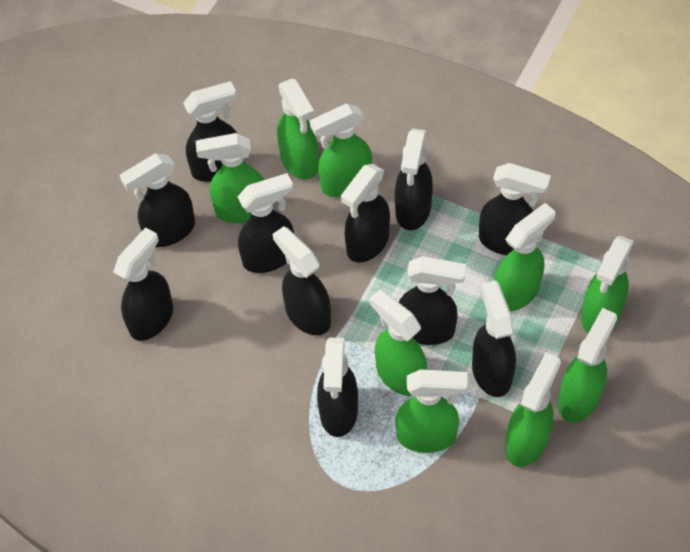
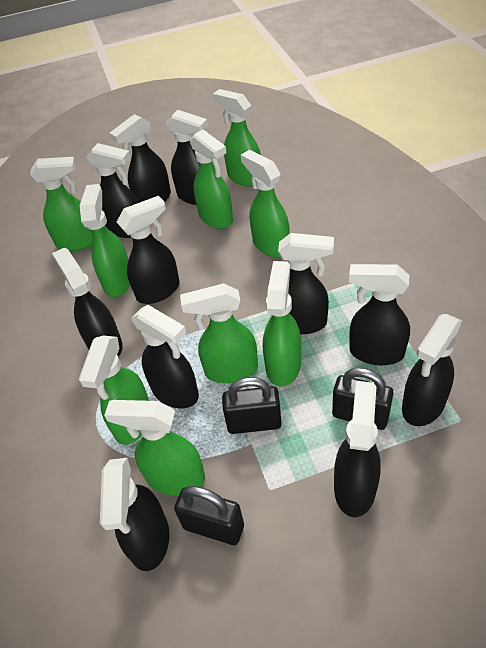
black padlock: none = 0 -> [174,486,244,545] [222,377,282,434] [332,368,394,430] = 3

